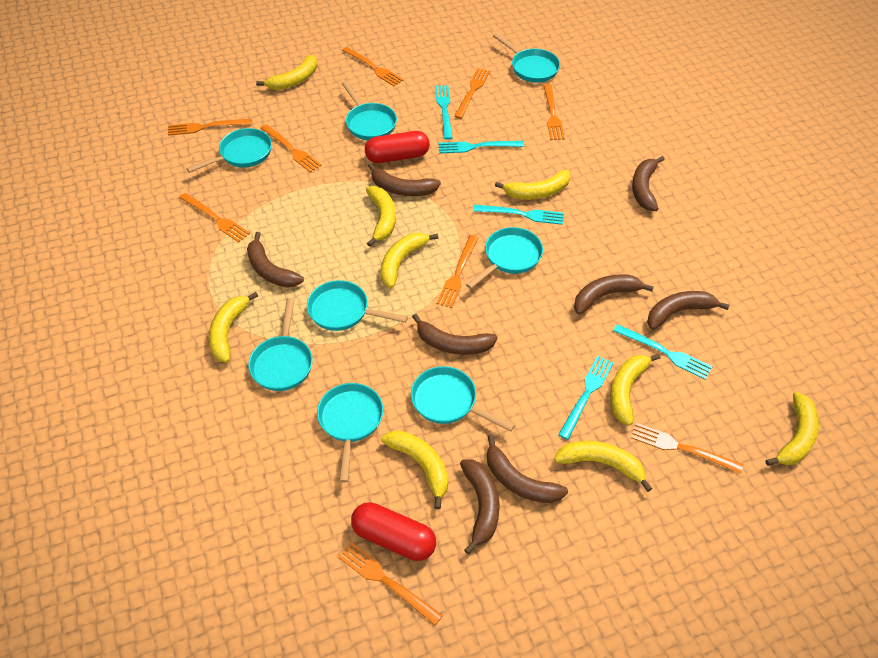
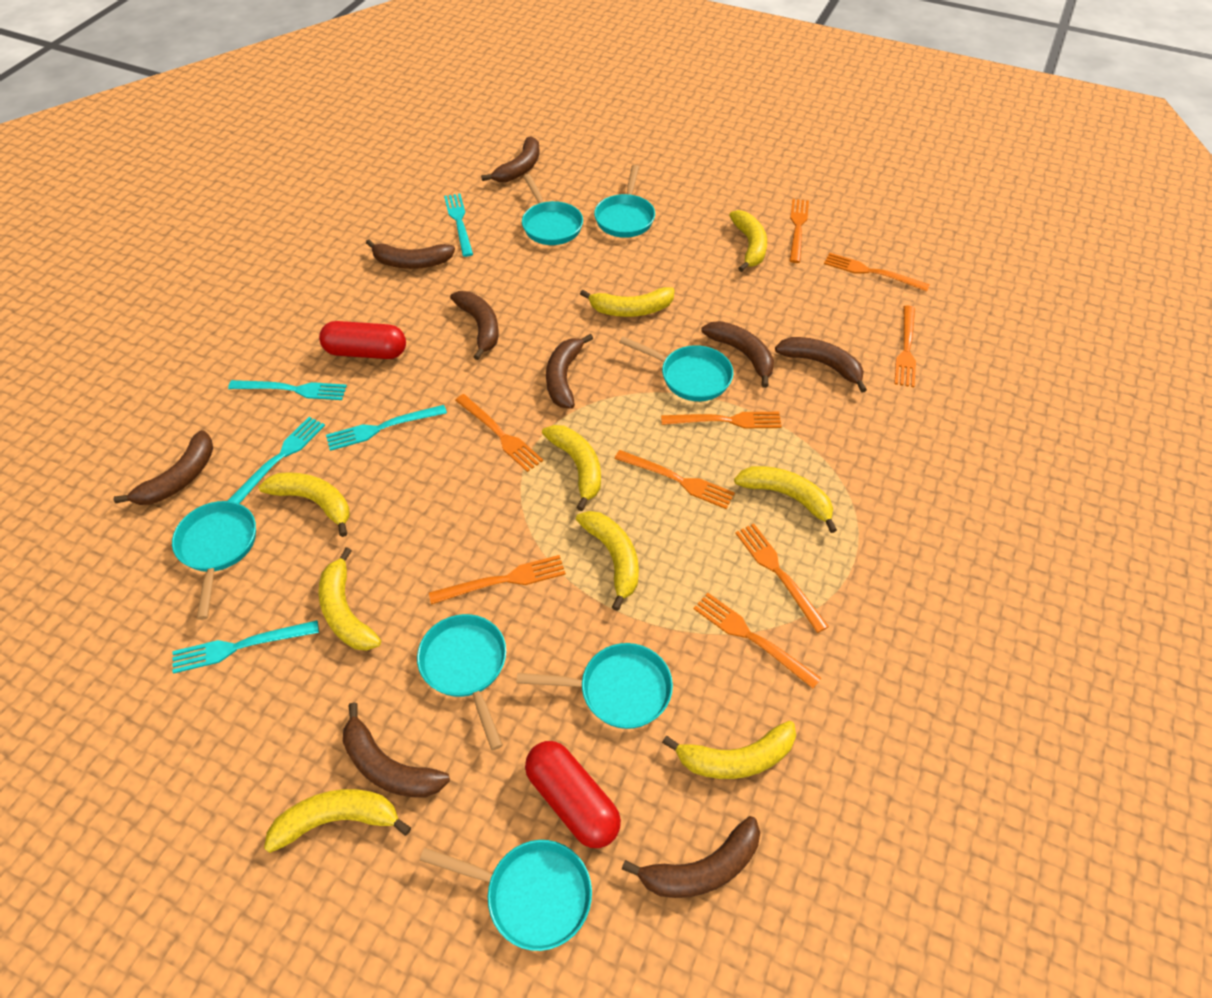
brown banana: [247,232,304,288] [368,163,441,196] [412,314,497,355] [460,460,500,554] [487,434,568,503] [574,274,654,315] [632,156,665,211] [647,291,729,330] = 8 -> [113,430,213,505] [343,702,450,797] [366,239,455,269] [450,291,498,360] [481,136,539,182] [546,334,593,409] [622,816,760,898] [702,321,774,388] [775,337,867,393] = 9
turquoise pan: [186,128,272,173] [248,298,313,391] [307,280,408,331] [317,383,383,483] [342,81,397,140] [411,366,515,431] [466,227,543,289] [493,33,560,83] = 8 -> [172,501,256,620] [417,614,506,750] [420,840,592,951] [516,643,673,729] [522,174,583,245] [594,165,655,238] [619,336,733,401] = 7

